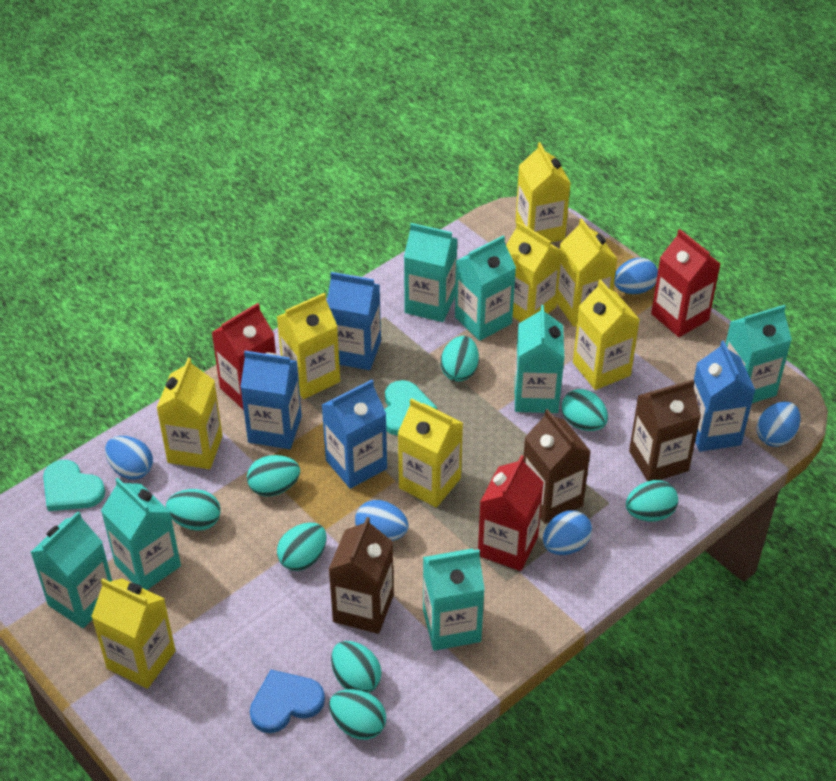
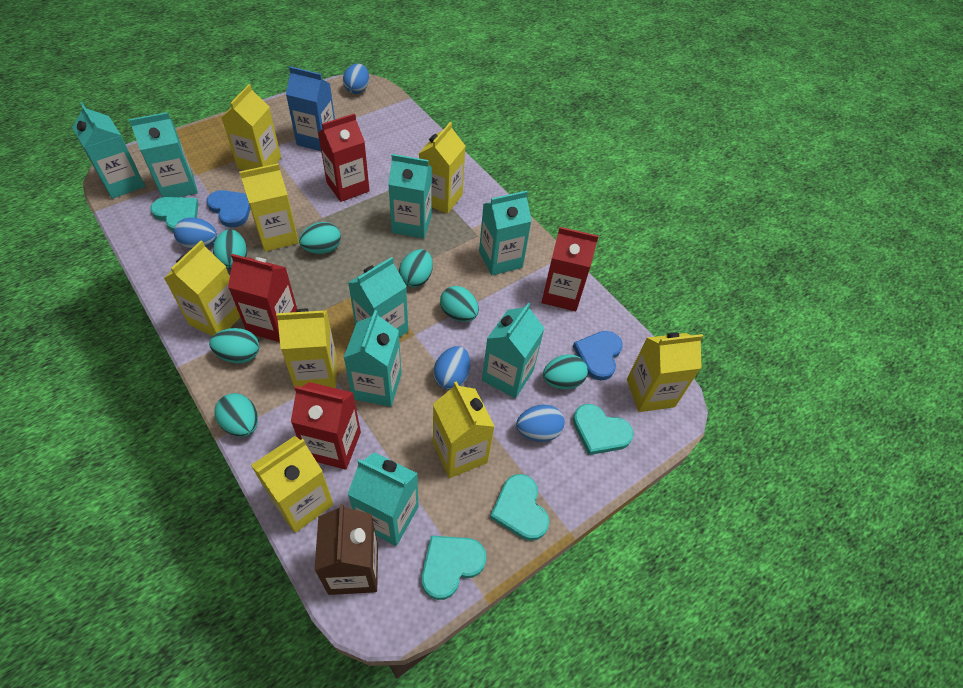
blue carton: [240,351,302,449] [322,380,387,489] [327,272,381,370] [694,341,755,452] = 4 -> [286,66,335,151] = 1
blue egg: [105,436,153,480] [355,500,409,541] [543,510,592,555] [614,258,658,294] [756,402,800,447] = 5 -> [174,217,217,249] [343,63,369,94] [433,346,470,390] [516,405,565,442] = 4
blue heart: [250,670,325,733] = 1 -> [206,190,251,227] [573,331,623,380] = 2
brown carton: [328,517,394,634] [524,409,591,524] [629,380,701,481] = 3 -> [314,504,378,595] = 1
red carton: [211,303,276,410] [478,455,544,571] [651,229,720,337] = 3 -> [228,254,297,342] [291,382,361,470] [318,113,370,202] [542,227,599,311] = 4
turquoise carton: [30,511,112,628] [101,478,181,590] [404,223,457,322] [423,548,485,651] [455,235,516,341] [515,305,564,413] [726,305,792,403] = 7 -> [72,102,145,199] [129,112,198,198] [344,310,402,407] [348,257,408,338] [348,452,419,546] [388,154,432,239] [479,191,532,276] [482,302,545,398] = 8
turquoise egg: [166,489,221,531] [247,455,300,497] [277,523,327,571] [329,689,386,740] [331,641,382,693] [441,336,479,382] [562,389,608,431] [626,480,678,522] = 8 -> [209,328,259,363] [213,229,247,269] [214,393,258,437] [299,222,341,254] [399,249,433,287] [440,286,479,322] [543,354,588,389] = 7
turquoise heart: [43,460,105,511] [385,380,437,435] = 2 -> [151,197,199,232] [422,536,486,600] [490,474,549,541] [573,404,634,455] = 4

